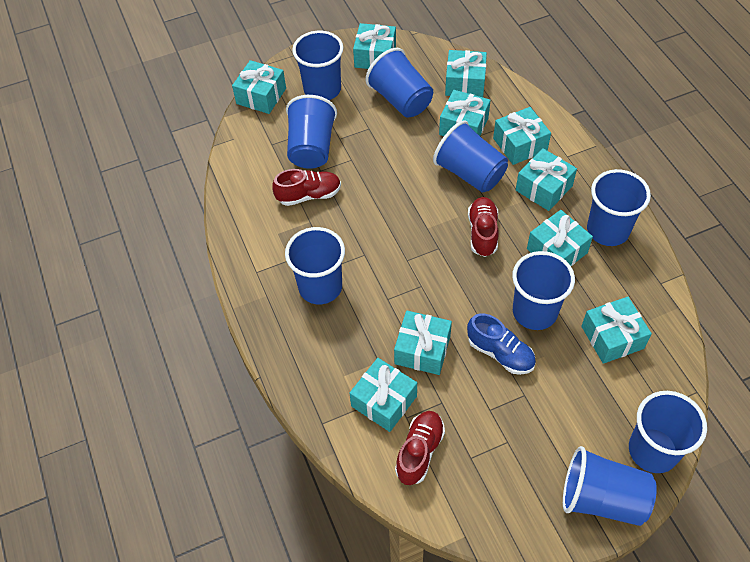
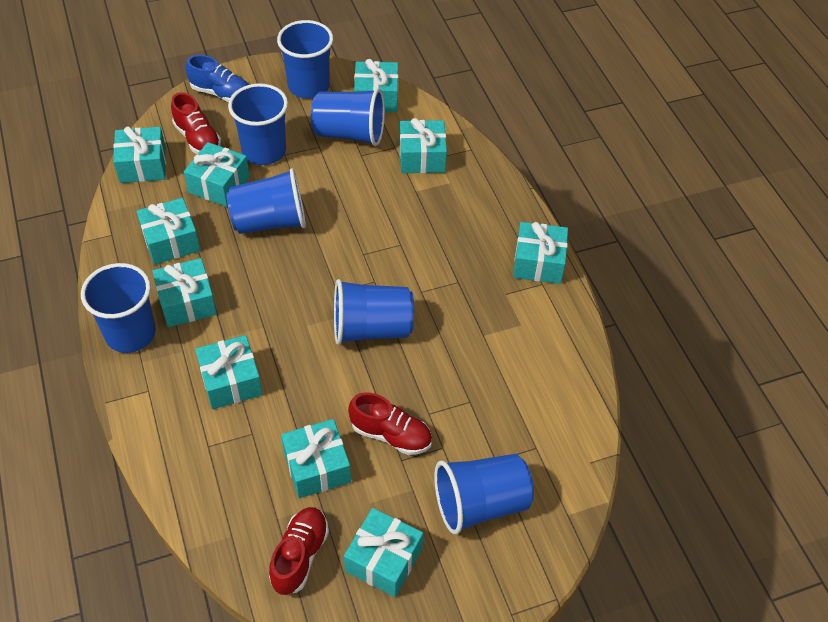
blue cup: [285,227,345,304] [286,95,337,169] [292,31,343,100] [366,48,433,118] [433,120,508,193] [512,251,575,330] [563,446,657,526] [587,169,651,246] [629,391,707,473] = 9 -> [81,263,156,353] [226,168,306,234] [228,83,288,165] [277,20,333,99] [311,88,385,146] [334,279,414,345] [434,454,534,534] = 7

